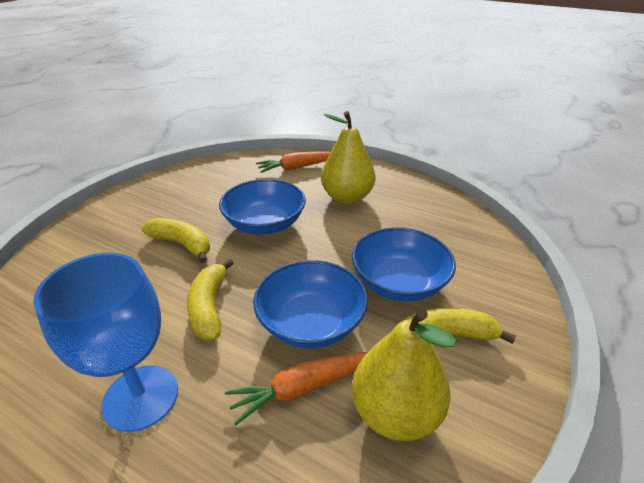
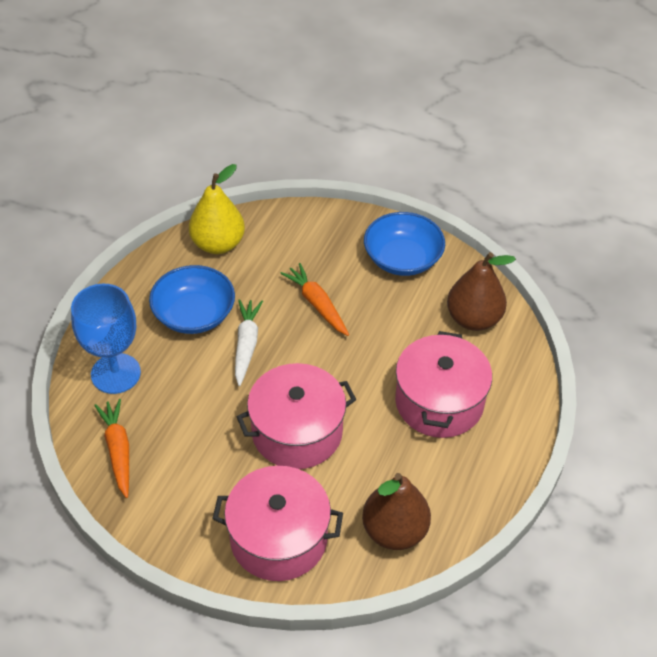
blue bowl: [219,179,306,235] [253,260,368,348] [352,227,456,301] = 3 -> [149,265,235,334] [364,212,445,276] = 2
brown pear: none = 0 -> [362,473,431,550] [447,252,516,331] = 2
pink pot: none = 0 -> [212,466,343,581] [237,363,356,469] [395,331,492,438] = 3
white carrot: none = 0 -> [235,299,263,386] = 1
yellow banana: [141,218,210,263] [187,259,233,339] [402,308,516,344] = 3 -> none = 0
yellow pear: [321,111,376,204] [352,309,457,441] = 2 -> [189,164,245,254] = 1

